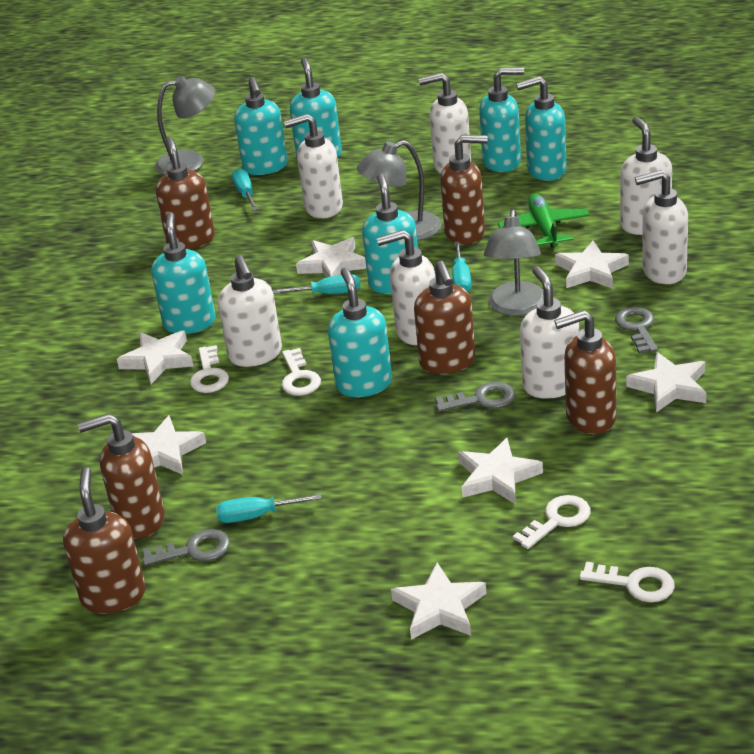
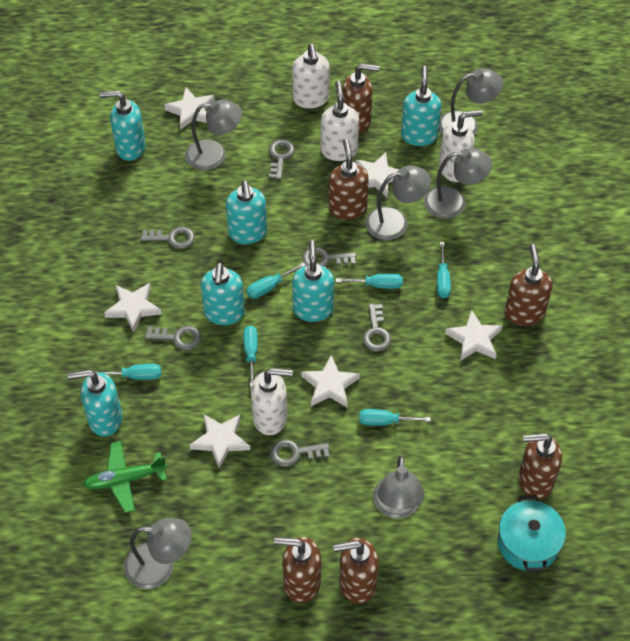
grey key: [142,529,230,566] [435,382,515,412] [615,307,658,354] = 3 -> [141,227,195,249] [145,326,202,350] [269,139,295,180] [270,439,330,467] [302,247,356,267] [363,304,391,351] = 6
grey lamp: [155,76,215,175] [357,140,442,241] [484,210,544,316] = 3 -> [124,518,192,589] [185,100,242,170] [365,166,431,240] [373,456,425,519] [424,148,492,219] [439,68,503,135] = 6
turquoise pot: none = 0 -> [498,495,566,572] = 1
turquoise screwdriver: [216,494,321,523] [232,168,258,210] [273,274,360,294] [452,241,471,292] = 4 -> [94,364,161,380] [243,326,258,387] [247,262,306,299] [336,273,403,289] [359,409,431,426] [437,242,451,298] = 6
turquoise soap dispenser: [151,212,216,334] [234,77,288,175] [290,58,342,158] [328,267,392,397] [362,173,418,294] [479,67,524,172] [516,76,566,181] = 7 -> [68,370,122,437] [99,90,146,161] [201,262,245,325] [226,180,267,244] [292,240,334,322] [401,66,442,146] = 6
white key: [190,345,229,393] [282,348,321,396] [513,495,591,549] [580,562,675,602] = 4 -> none = 0
white soap dispenser: [218,255,282,367] [284,114,343,218] [376,230,435,346] [418,73,471,174] [520,266,579,399] [620,117,672,235] [635,170,688,284] = 7 -> [251,368,293,435] [292,43,329,109] [321,81,359,161] [439,110,483,182] = 4
white star: [117,331,194,384] [132,415,206,475] [296,237,366,278] [391,562,486,640] [458,438,543,504] [555,241,629,289] [626,352,707,413] = 7 -> [104,283,162,333] [164,87,214,130] [190,414,250,469] [301,355,360,407] [355,152,399,198] [445,310,502,361] = 6

